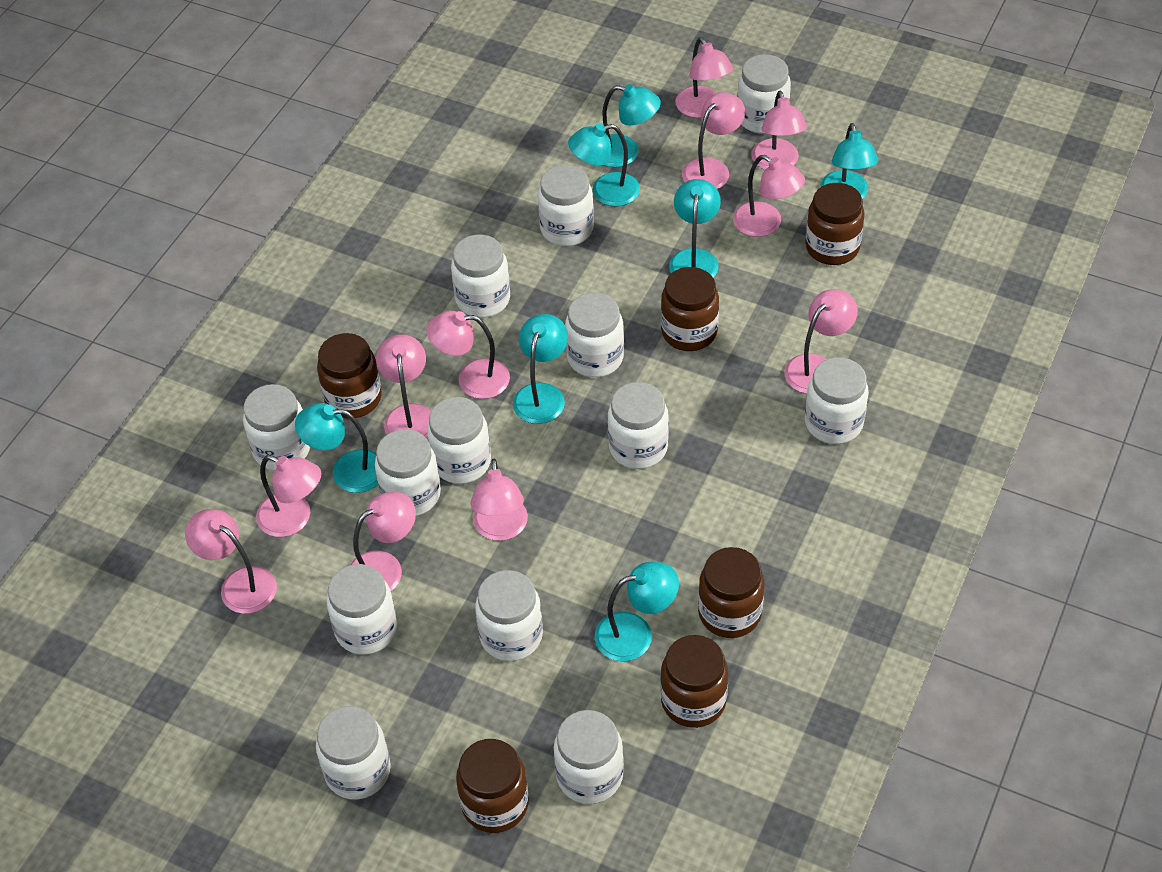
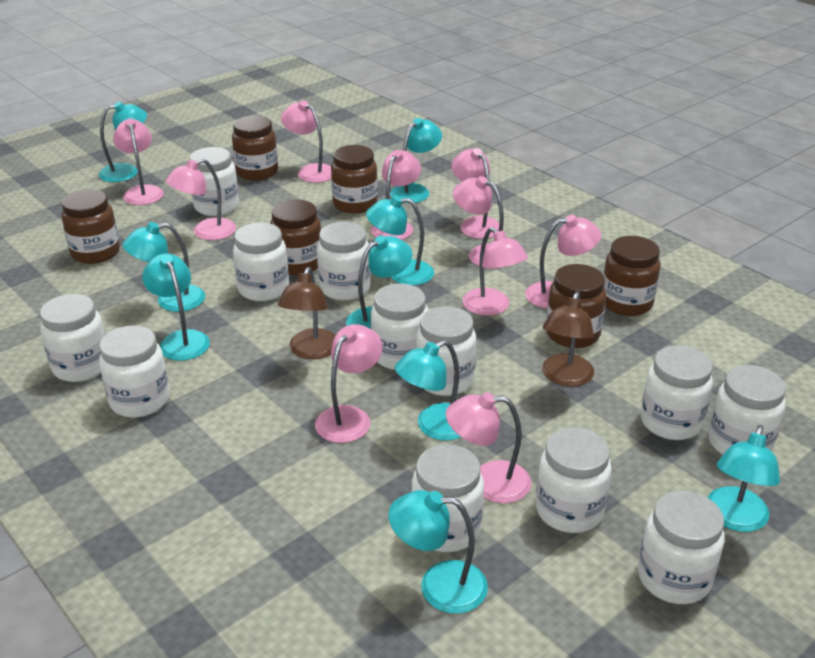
brown lamp: none = 0 -> [278,267,336,359] [542,292,594,387] = 2
pink lamp: [185,509,277,614] [256,455,321,537] [350,492,416,591] [376,334,431,439] [426,311,510,399] [471,459,528,541] [675,37,733,118] [682,92,745,189] [733,155,805,237] [752,90,807,170] [784,289,858,394] = 11 -> [113,118,164,205] [166,159,236,240] [281,101,331,183] [315,324,383,443] [371,150,421,240] [446,392,531,503] [451,148,499,239] [453,176,504,268] [462,227,528,316] [525,215,601,308] = 10
turquoise lamp: [295,403,378,493] [513,314,568,424] [568,123,640,207] [595,562,679,661] [602,84,661,167] [669,179,721,278] [821,123,878,199] = 7 -> [99,101,147,182] [123,222,205,312] [142,253,210,361] [346,235,412,329] [366,195,434,285] [388,490,488,614] [390,118,442,203] [395,340,461,441] [707,425,780,532] = 9
white jar: [243,384,310,471] [316,706,391,800] [327,564,397,655] [375,429,441,516] [427,397,491,484] [451,235,510,318] [475,570,543,661] [538,165,594,246] [554,710,624,804] [565,293,624,377] [608,382,669,469] [737,54,791,133] [805,357,869,444] = 13 -> [40,294,105,382] [99,325,170,418] [190,147,239,216] [233,223,289,301] [317,222,371,300] [371,284,428,370] [411,444,484,552] [416,306,476,396] [536,428,612,533] [638,490,724,604] [641,345,713,440] [708,365,786,455] = 12

